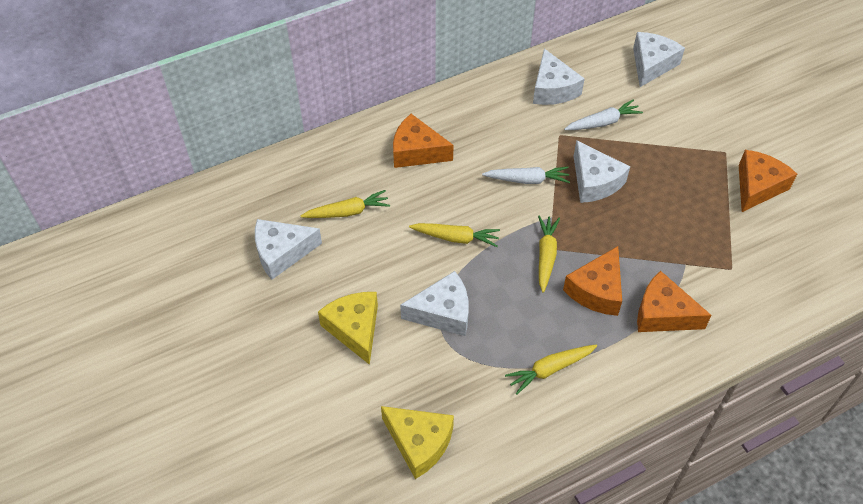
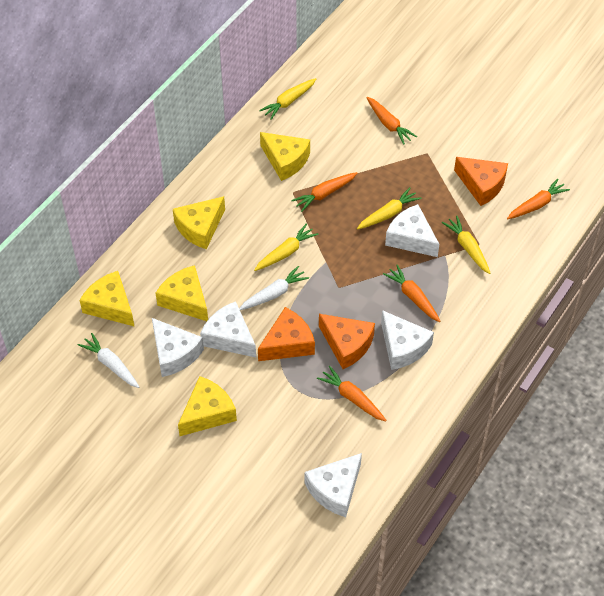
orange carrot: none = 0 -> [291,172,357,212] [317,366,386,422] [366,97,417,145] [383,265,441,322] [507,179,570,219] = 5
orange cheese: [393,114,454,168] [563,246,622,316] [637,271,712,332] [739,150,797,212] = 4 -> [258,307,315,361] [319,314,375,369] [454,157,508,206] = 3
yellow cheese: [318,292,378,365] [381,406,454,479] = 2 -> [80,271,135,327] [156,265,208,321] [173,196,225,249] [178,376,237,436] [260,132,310,181] = 5

